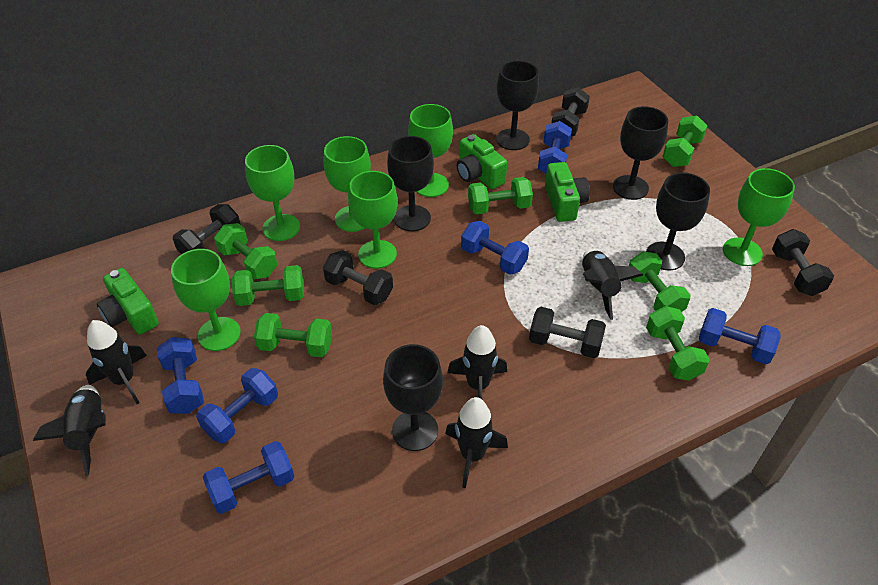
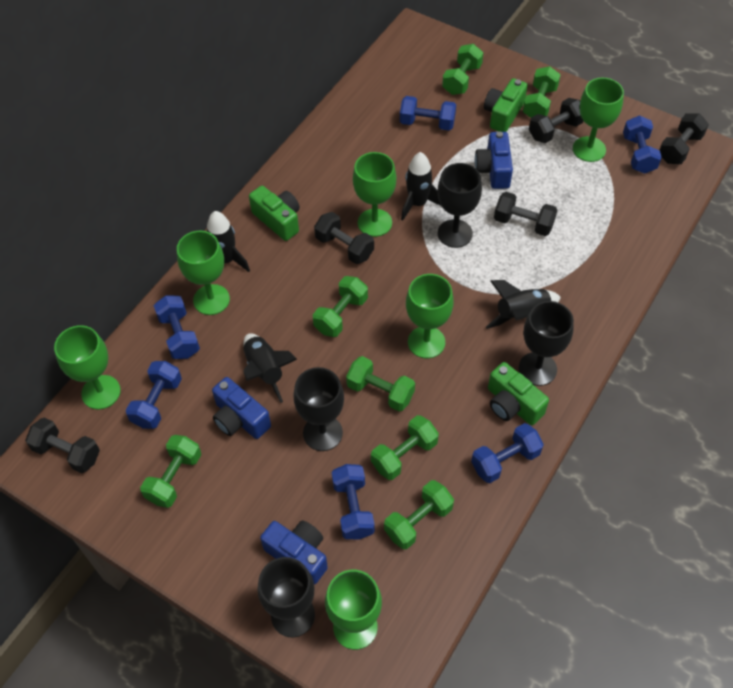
black goblet: [383,344,443,451] [387,136,434,231] [496,60,539,150] [613,106,668,200] [646,172,710,270] = 5 -> [258,557,315,637] [294,367,344,451] [437,163,482,248] [519,301,574,386] = 4
black rocket: [33,385,106,476] [86,320,147,404] [445,397,508,488] [447,325,507,399] [582,249,643,320] = 5 -> [207,211,250,272] [243,333,297,403] [401,152,441,221] [486,280,561,329] = 4
blue camera: none = 0 -> [212,377,271,439] [260,521,328,585] [475,131,513,189] = 3

